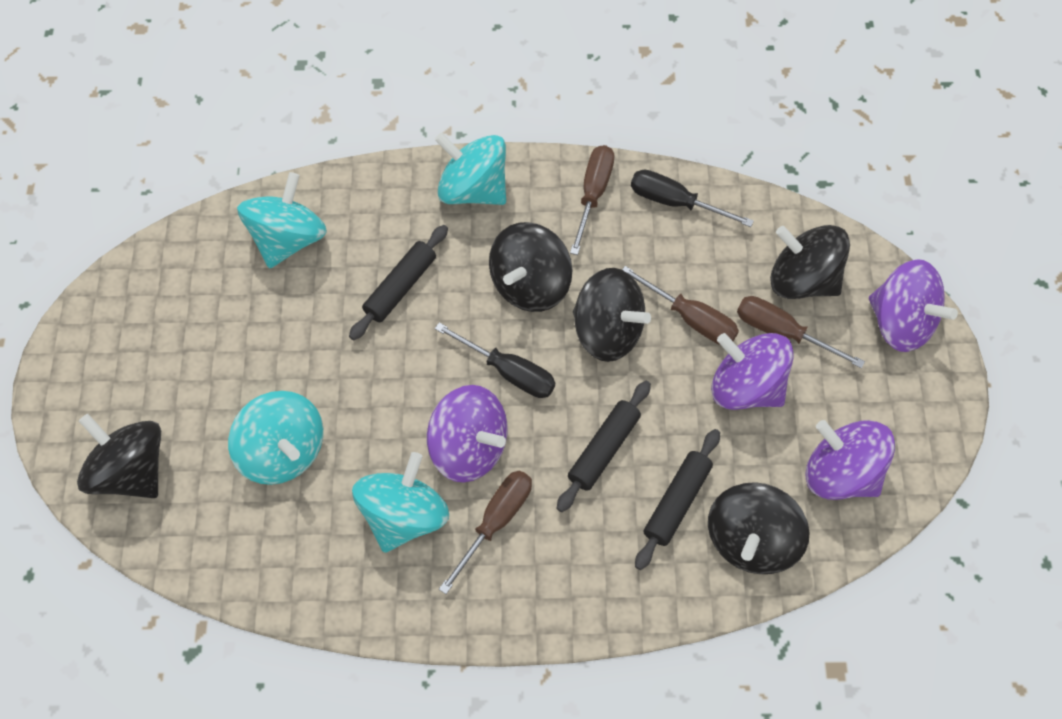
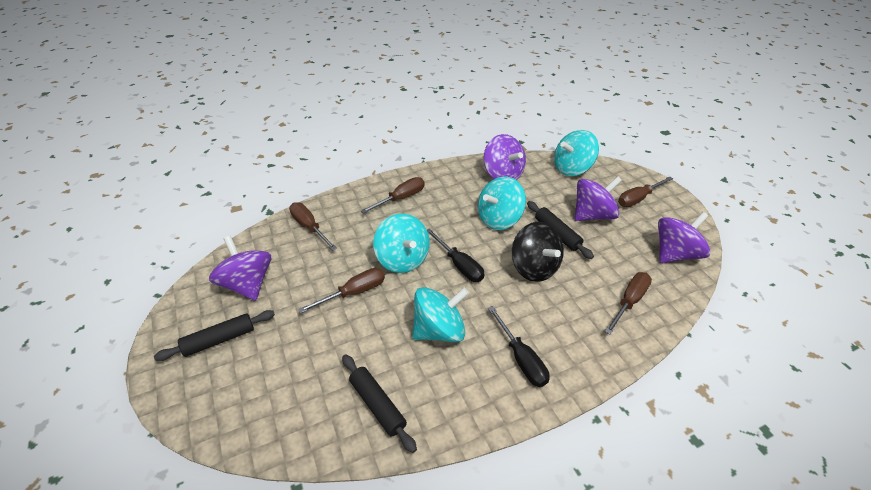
black spinning top: [77,414,161,498] [489,222,573,312] [573,268,651,362] [708,482,810,574] [770,225,850,299] = 5 -> [512,222,564,282] = 1
brown screwdriver: [439,471,532,594] [570,145,614,255] [622,266,739,345] [737,296,865,368] = 4 -> [289,202,337,250] [298,268,385,313] [361,177,424,214] [605,272,652,334] [618,176,673,207] = 5

